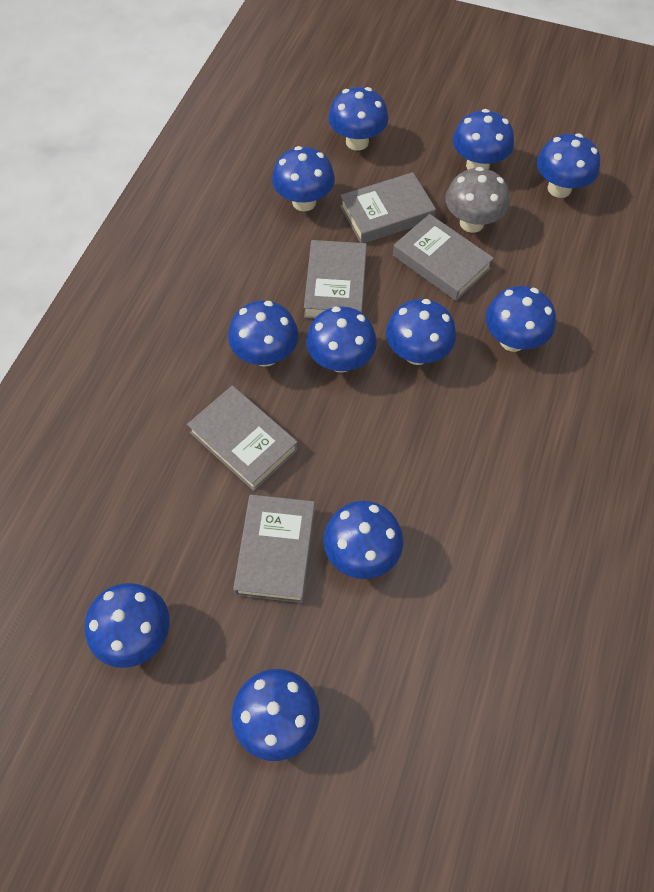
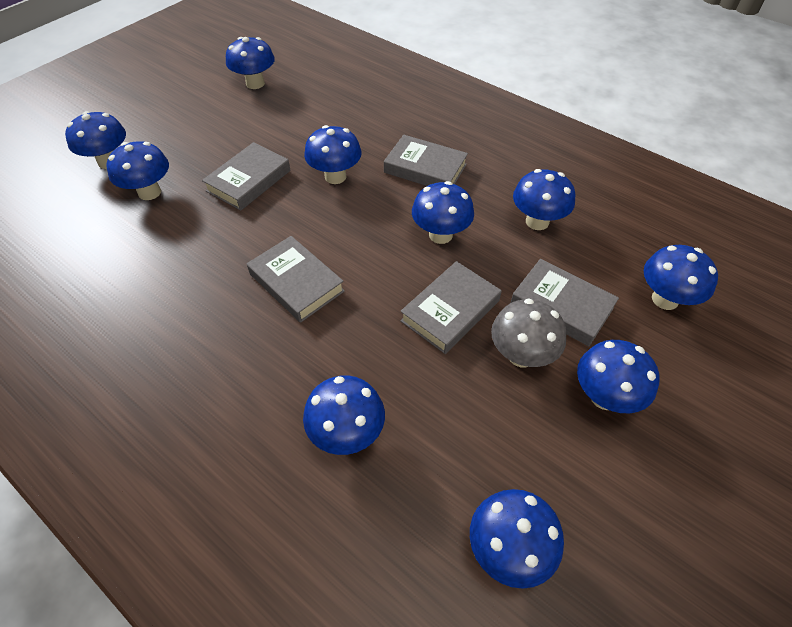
blue mushroom: [85,583,170,668] [228,301,298,367] [231,669,320,761] [272,146,335,211] [306,307,377,373] [323,501,403,579] [328,87,388,151] [386,299,456,365] [453,109,514,170] [486,286,556,352] [537,133,600,198] = 11 -> [65,111,126,169] [106,141,169,200] [226,37,275,89] [303,375,385,455] [304,125,361,184] [412,181,474,244] [470,489,564,589] [513,169,575,230] [577,340,659,413] [644,245,718,310] = 10

